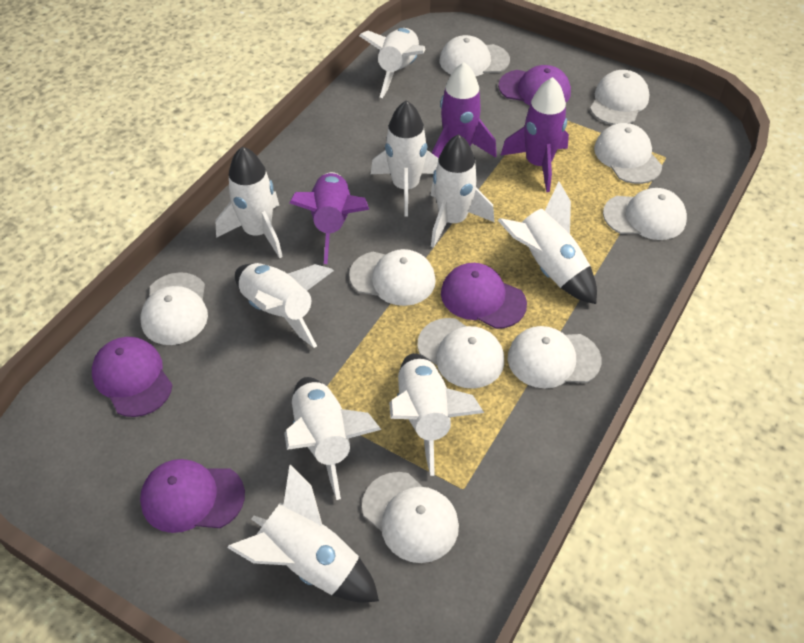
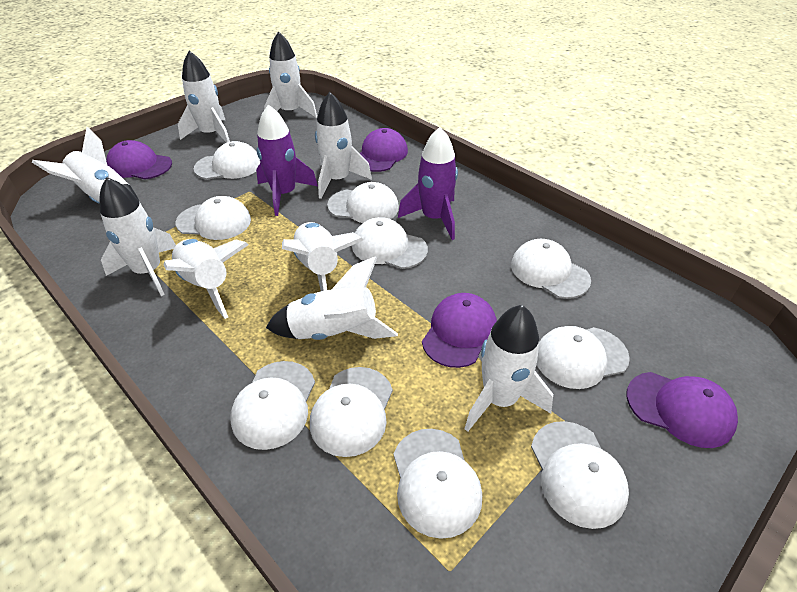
purple rocket: [289,172,369,264] [432,62,497,159] [500,77,569,192] = 3 -> [256,104,318,216] [398,127,458,240] = 2
white cap: [140,272,208,345] [349,249,436,306] [362,472,459,563] [418,318,504,388] [439,35,510,77] [508,326,602,388] [590,70,649,125] [594,123,662,184] [603,188,687,240] = 9 -> [176,196,251,240] [194,141,260,180] [230,361,315,450] [310,367,393,457] [327,182,399,223] [352,217,428,269] [393,429,482,539] [511,239,591,299] [531,421,629,529] [537,326,630,389] = 10

